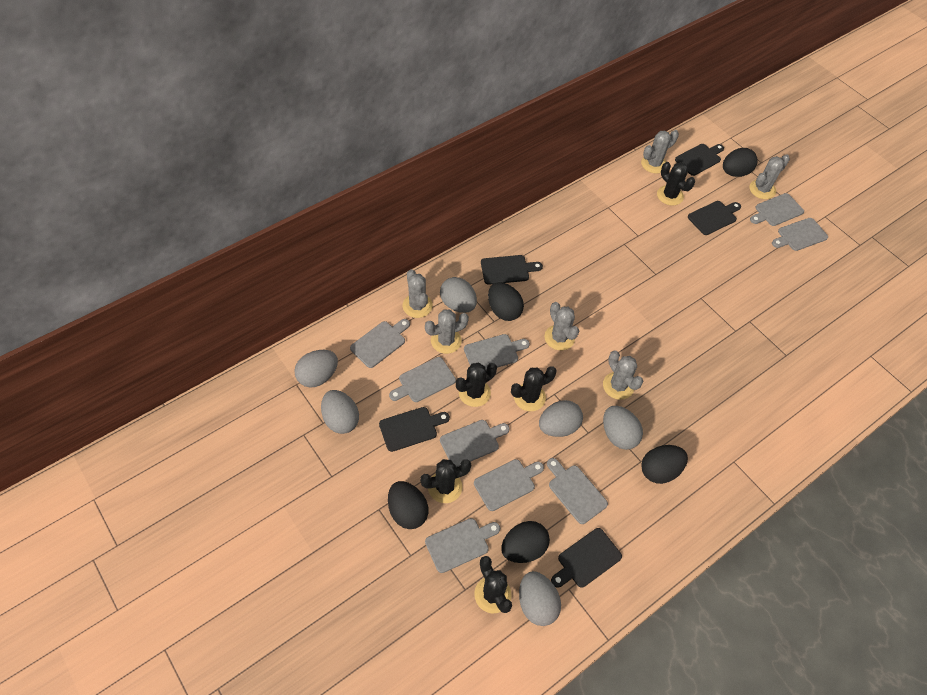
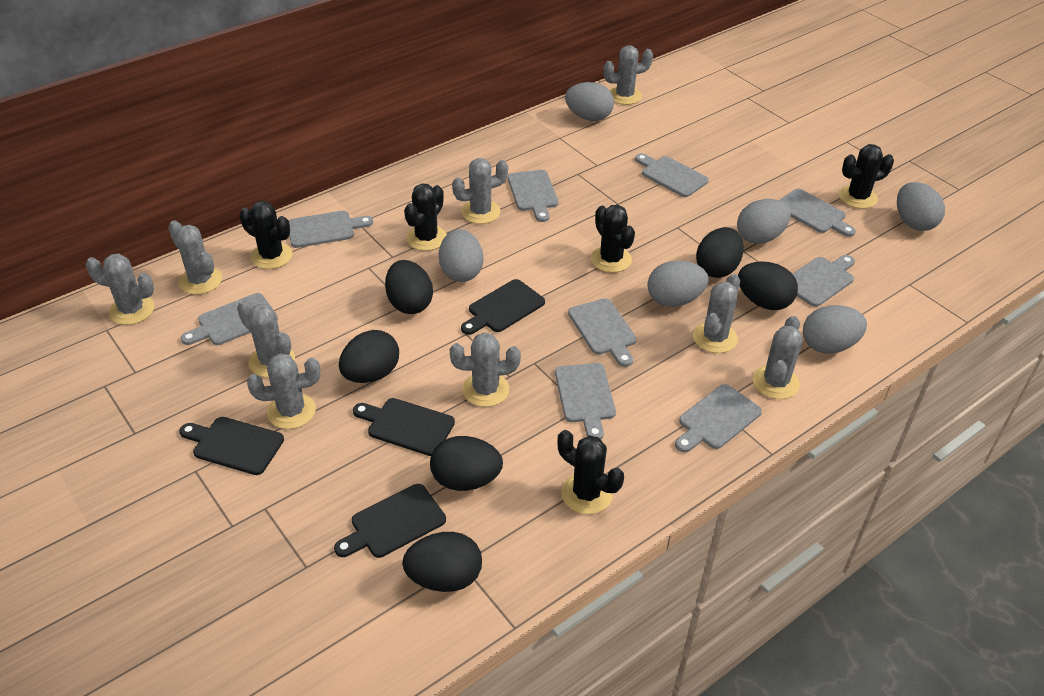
black cutting board: [379,407,450,452] [481,255,543,285] [551,528,622,588] [675,144,724,176] [688,201,741,235] = 5 -> [179,417,284,475] [334,484,446,558] [353,398,455,456] [461,279,545,335] = 4
black egg: [388,481,428,529] [488,282,524,321] [501,521,550,563] [641,445,688,484] [723,148,758,177] = 5 -> [339,330,399,383] [385,260,433,314] [402,532,482,592] [430,436,503,491] [696,227,744,278] [738,261,798,310] = 6
grey cactus: [403,269,433,318] [425,310,469,354] [545,302,579,350] [603,351,643,400] [641,130,679,174] [749,154,790,199] = 6 -> [86,254,154,325] [168,221,222,295] [237,300,295,377] [247,353,320,429] [450,332,521,407] [452,158,508,224] [603,45,653,105] [693,274,740,353] [753,316,802,399] = 9

